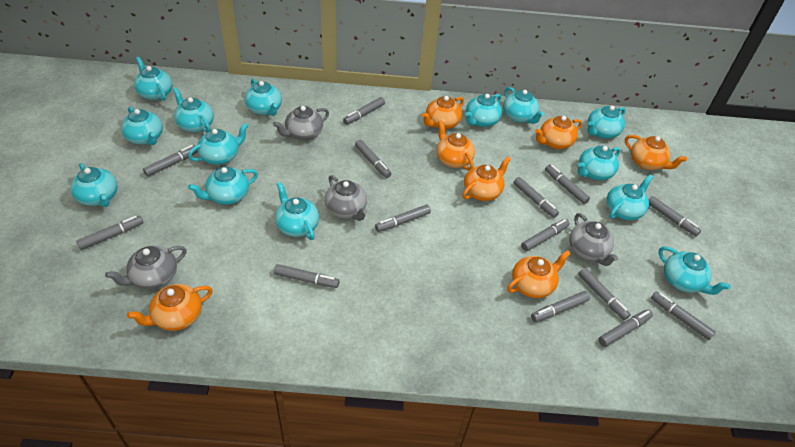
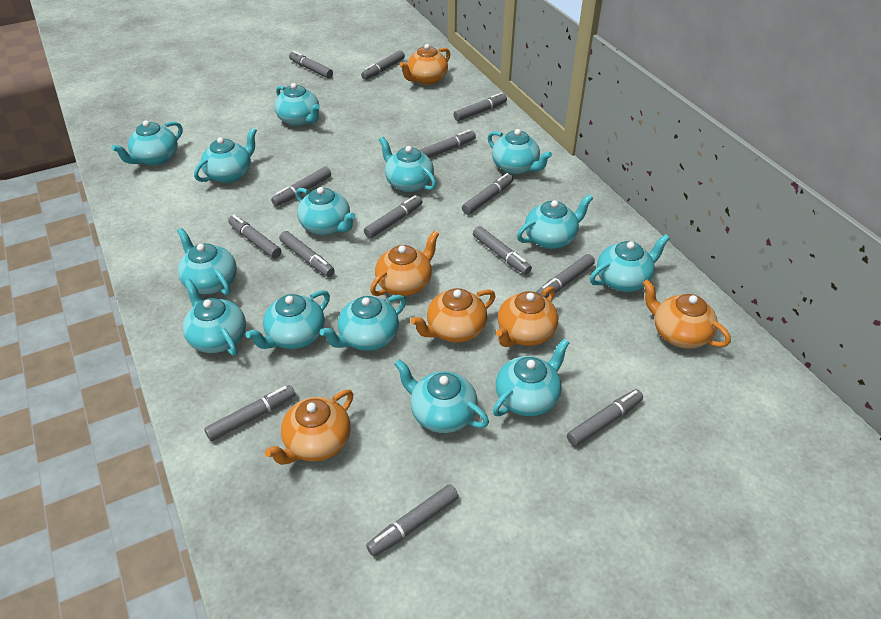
grey teapot: [105,246,187,289] [273,106,329,140] [325,175,367,221] [569,213,619,266] = 4 -> none = 0
orange teapot: [127,284,213,331] [422,96,464,129] [436,120,475,171] [462,156,511,201] [507,250,571,298] [535,116,582,149] [625,135,687,170] = 7 -> [265,390,353,465] [370,231,439,296] [399,44,450,85] [410,288,496,343] [496,286,558,347] [643,279,731,349] = 6

